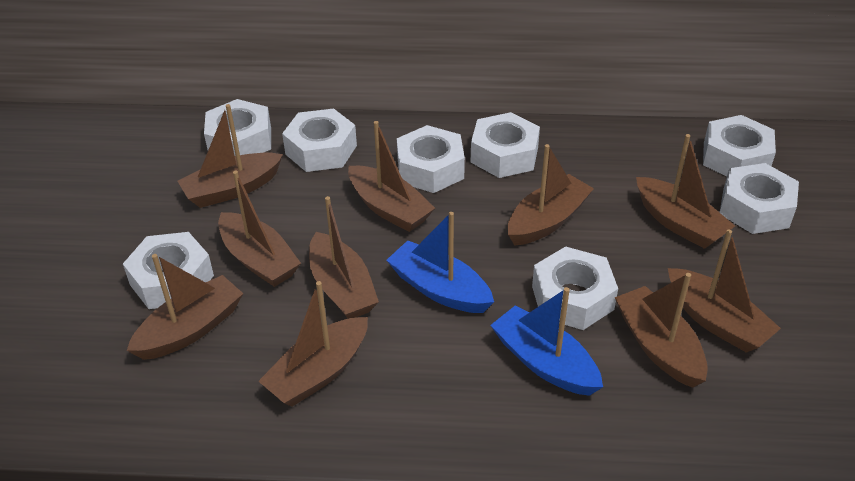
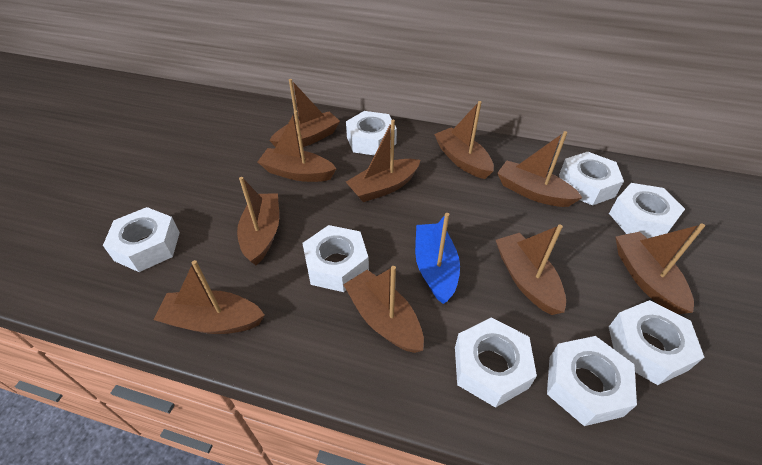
blue boat: [386,212,494,313] [490,287,603,396] = 2 -> [415,213,460,304] = 1

